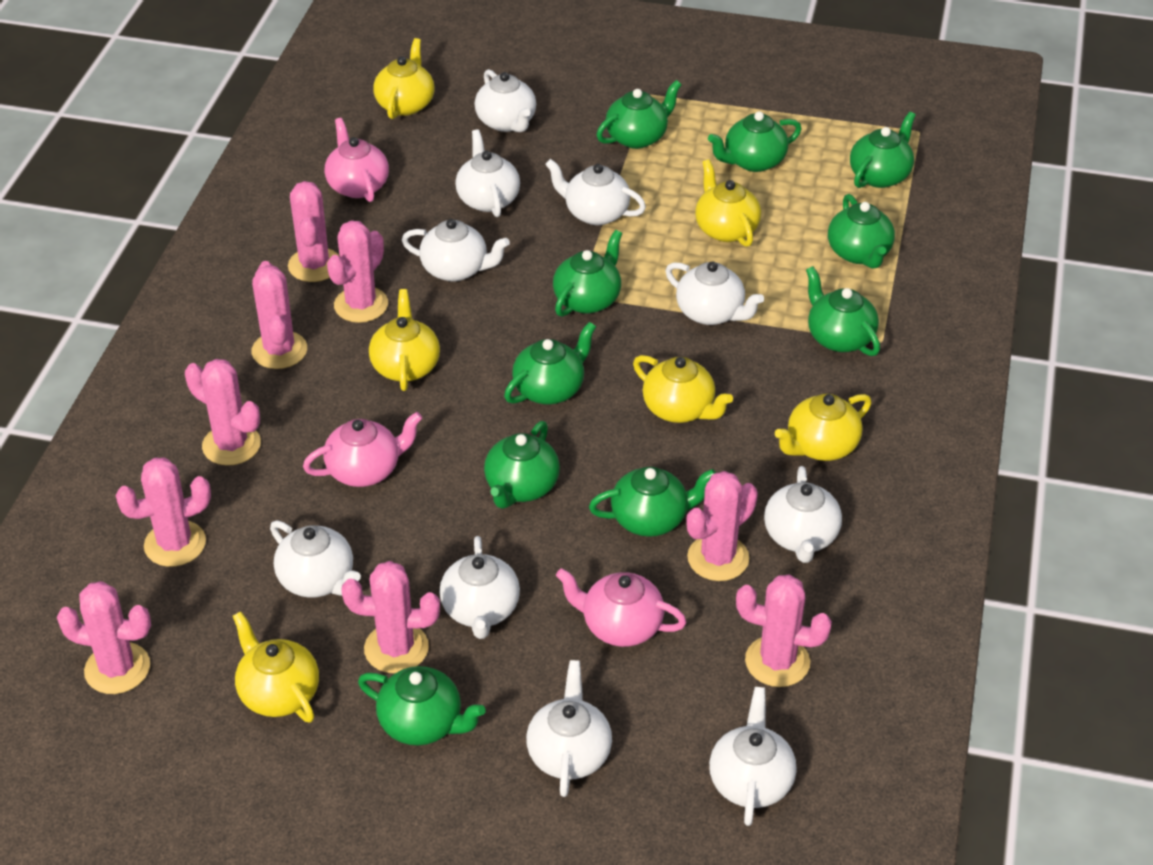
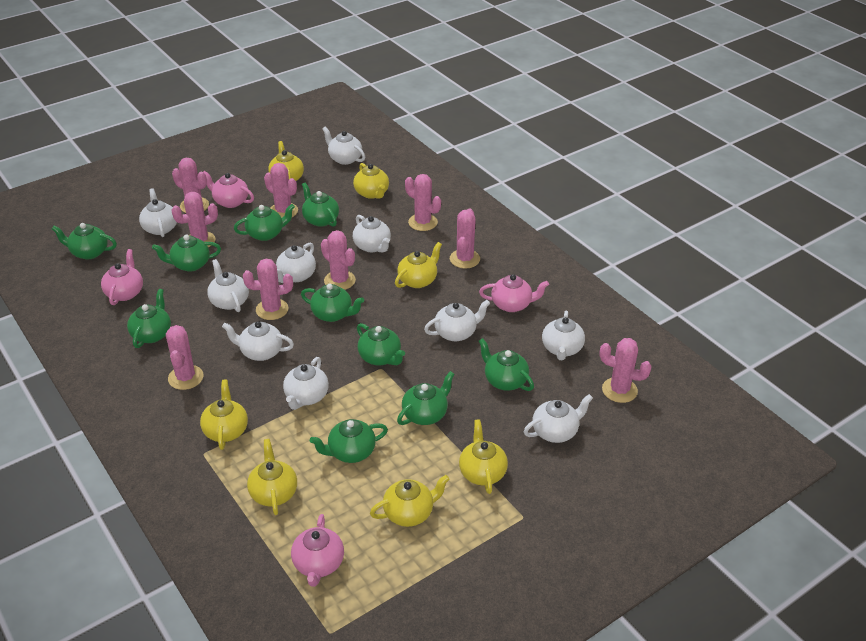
pink teapot: [303,412,422,487] [325,118,389,202] [556,568,686,647] = 3 -> [101,249,143,305] [203,171,254,208] [291,514,344,587] [479,274,549,312] = 4
yellow teapot: [233,611,319,723] [369,289,440,391] [373,38,435,119] [633,355,733,423] [695,159,761,247] [775,393,872,461] = 6 -> [200,380,248,450] [247,439,297,515] [268,141,304,181] [353,163,389,199] [370,475,449,527] [395,242,442,288] [459,419,508,494] = 7

